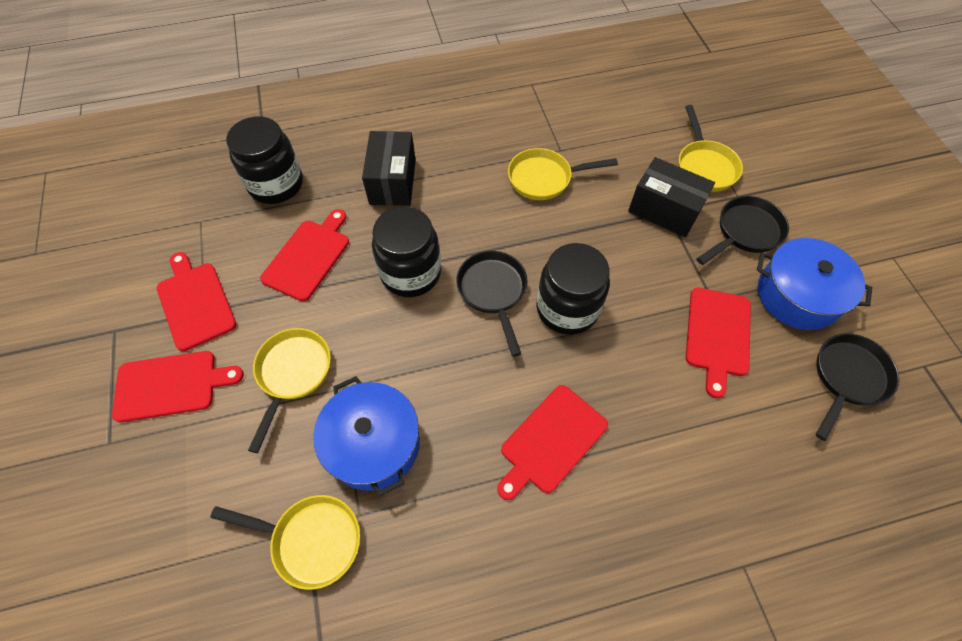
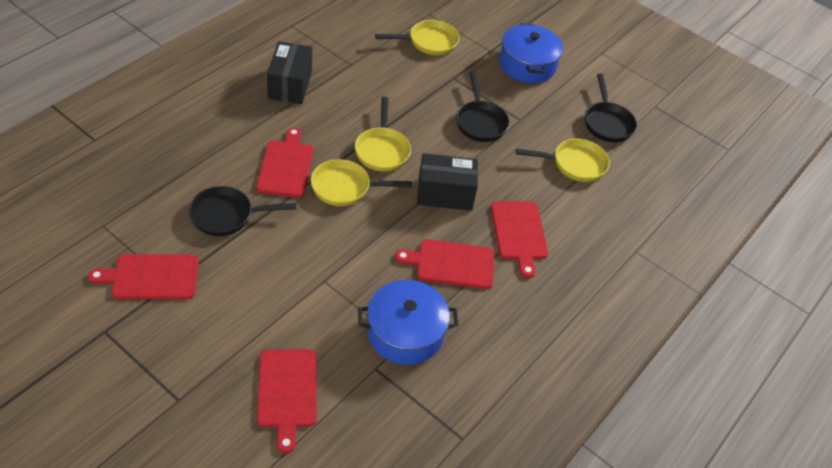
black jar: [226,116,303,204] [372,207,441,297] [536,243,610,335] = 3 -> none = 0

